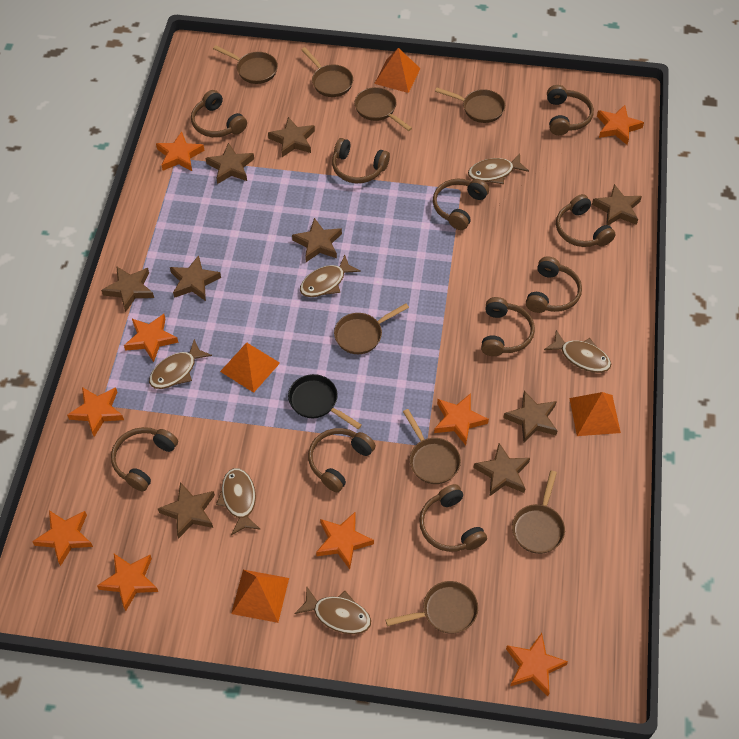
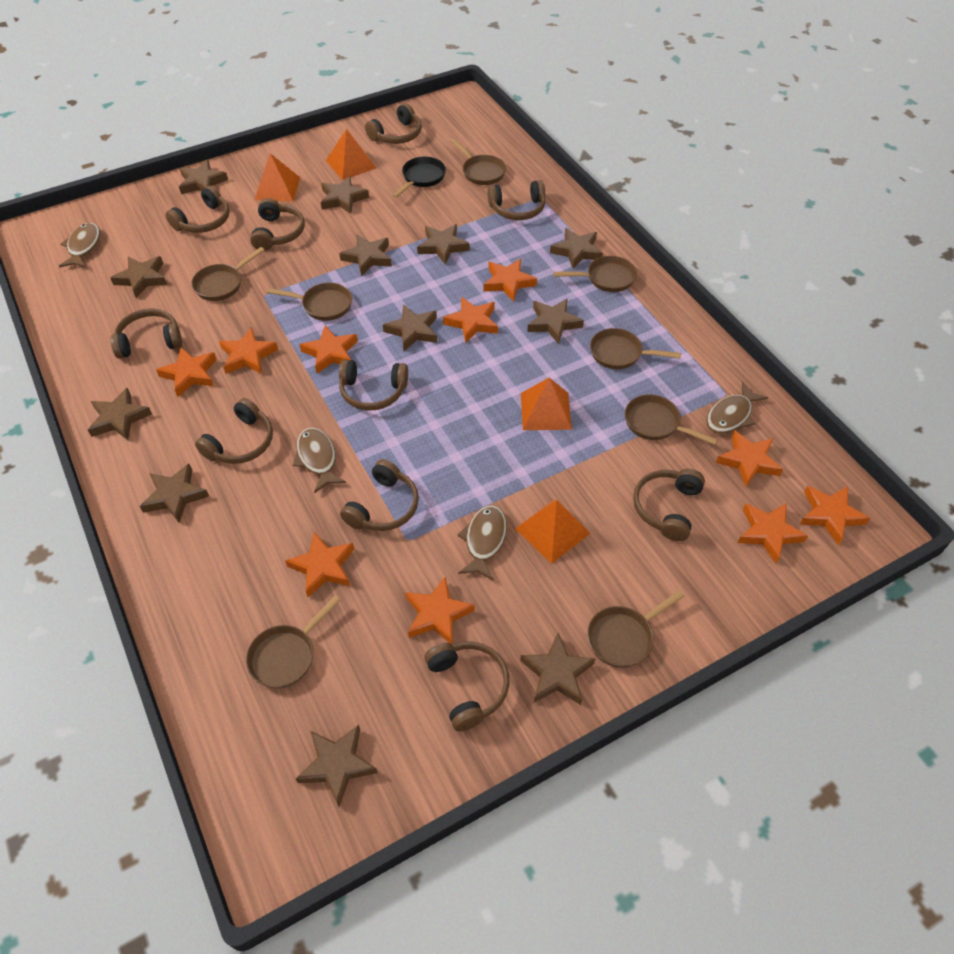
brown fish: [149,339,212,389] [216,468,261,535] [295,587,371,634] [300,255,361,297] [468,154,529,184] [544,330,611,373] = 6 -> [59,223,100,268] [293,428,346,493] [457,505,507,580] [706,382,768,434] = 4
brown star: [101,266,154,312] [158,482,215,539] [170,255,221,301] [206,143,254,184] [268,117,315,157] [292,218,342,262] [474,443,530,497] [503,391,557,442] [592,184,642,225] = 9 -> [88,388,152,440] [110,256,167,298] [140,464,209,523] [179,160,228,194] [296,725,378,807] [321,176,369,214] [339,234,392,276] [383,304,437,351] [417,224,470,264] [520,633,595,705] [527,298,584,344] [550,228,603,269] = 12
orange star: [32,510,93,566] [67,387,124,437] [97,554,158,611] [124,314,178,362] [156,132,205,171] [316,512,374,569] [434,393,489,445] [506,633,568,696] [597,105,644,145] = 9 -> [156,347,217,397] [219,327,278,374] [285,532,354,597] [299,325,358,373] [405,576,475,645] [443,297,498,343] [483,259,537,302] [716,430,783,487] [738,503,808,563] [800,486,870,545] = 10

